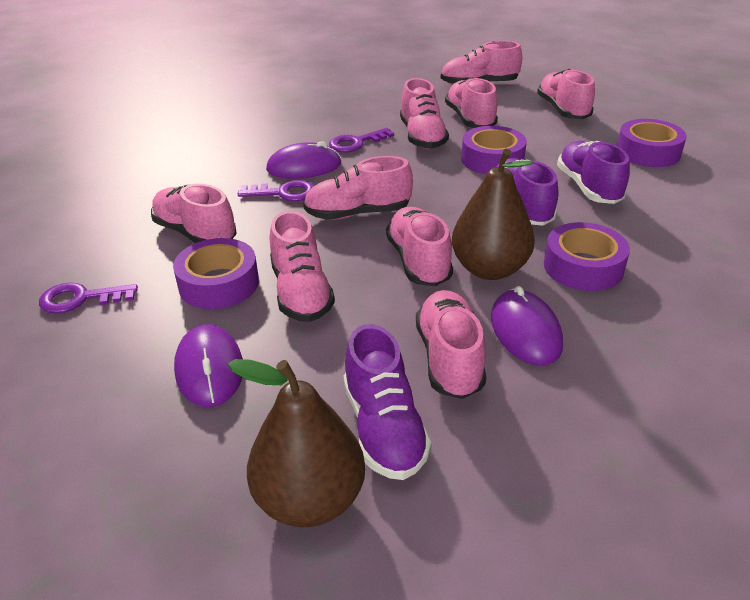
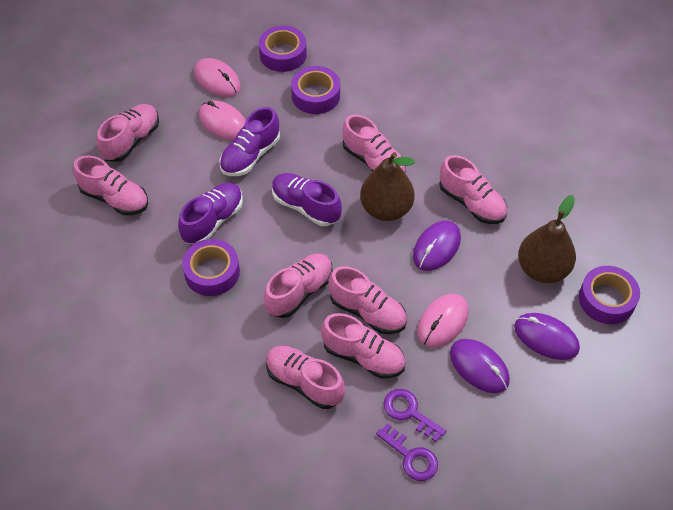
pink mouse: none = 0 -> [194,58,241,97] [199,101,246,141] [417,294,469,348] = 3
pink shoe: [151,184,237,243] [270,211,335,322] [303,156,413,220] [386,207,453,286] [400,78,449,149] [416,290,486,399] [441,41,522,85] [445,77,498,128] [537,69,595,119] = 9 -> [73,155,148,215] [97,104,159,162] [264,254,333,318] [266,346,345,409] [321,313,406,379] [328,266,407,334] [342,114,406,172] [439,155,507,224] = 8
purple key: [39,283,138,314] [238,180,314,201] [329,128,394,153] = 3 -> [376,423,438,481] [384,389,446,442] = 2

